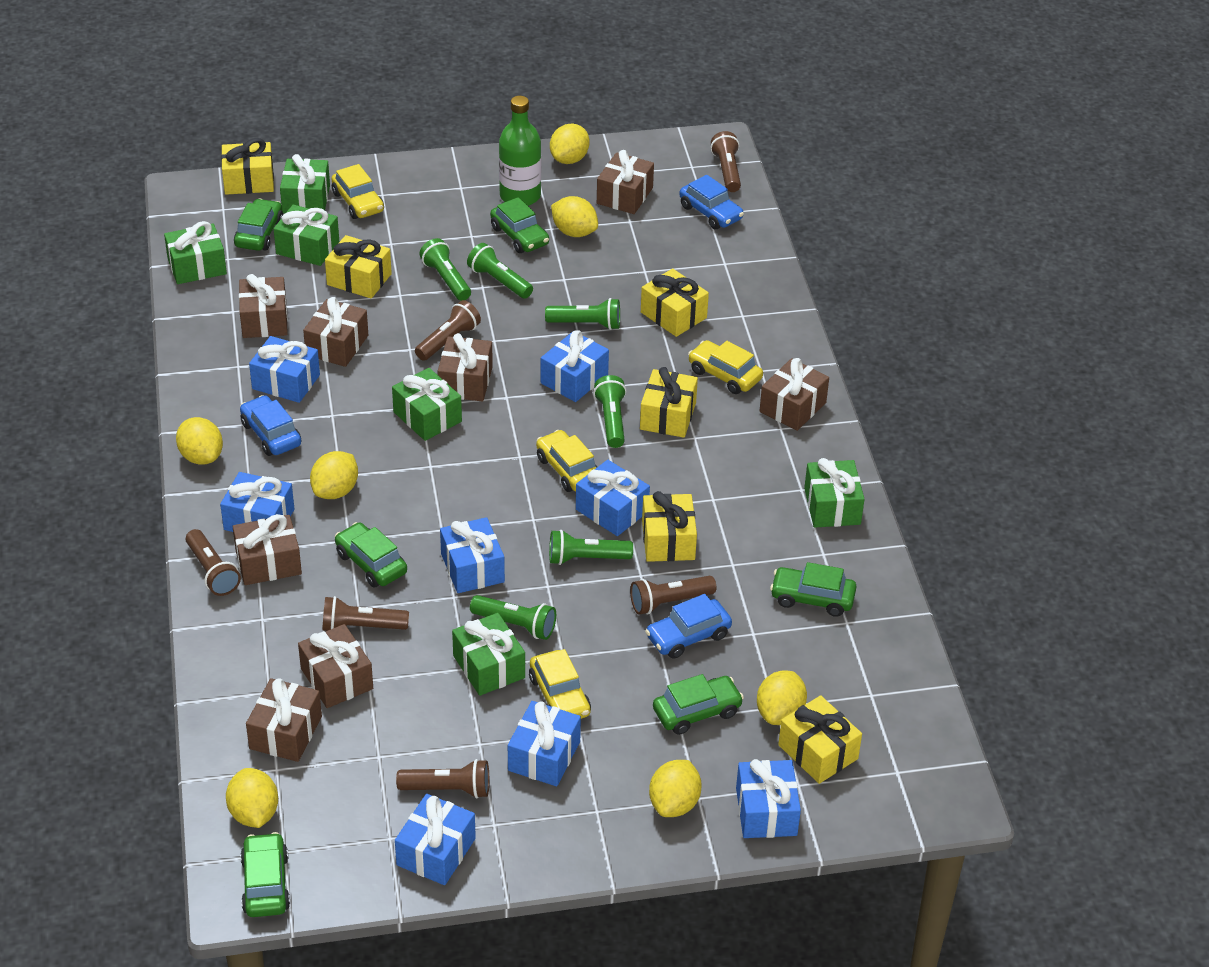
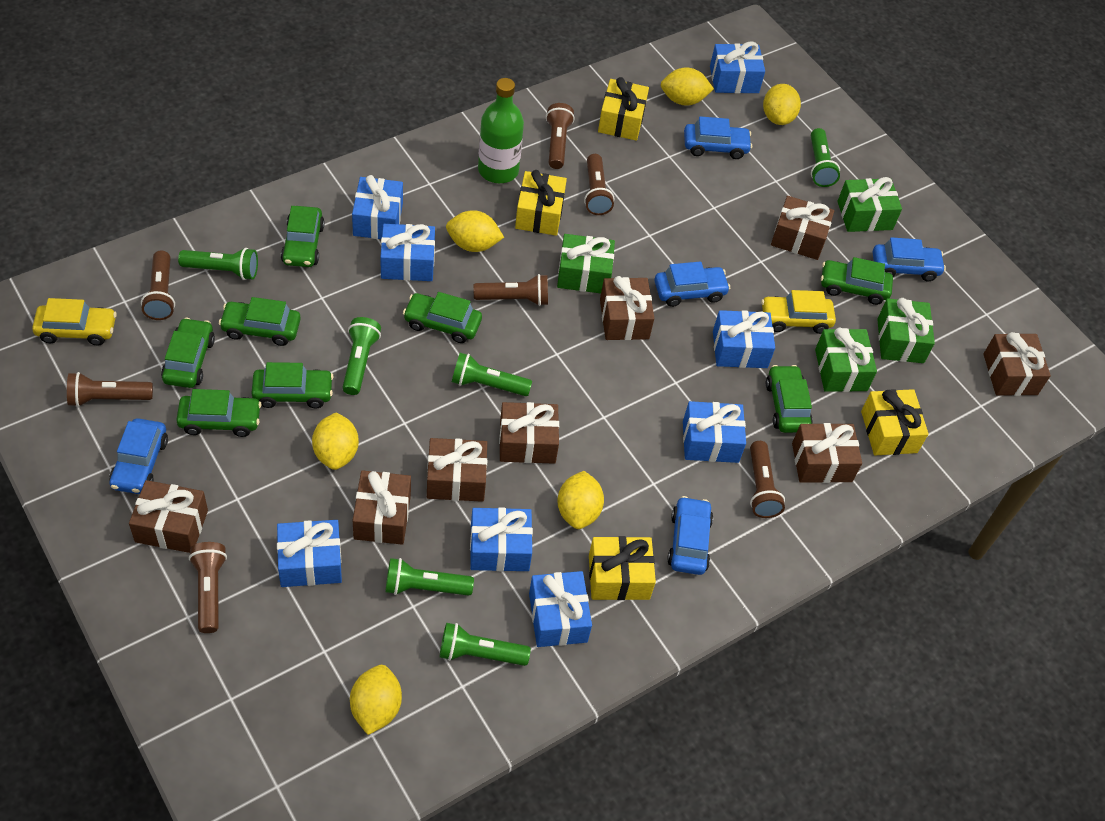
blue car: [240,395,301,456] [645,594,732,659] [679,175,744,229] = 3 -> [109,418,168,494] [654,261,730,307] [667,496,713,575] [684,116,752,159] [873,237,946,281] = 5
brown flashlight: [186,529,241,596] [322,596,409,631] [396,759,489,798] [415,300,481,361] [630,576,716,615] [710,131,741,192] = 6 -> [67,372,153,407] [141,250,175,320] [189,542,227,633] [473,274,548,306] [546,103,575,169] [584,154,614,215] [750,441,785,518] = 7
green car: [234,199,283,251] [240,832,290,917] [335,522,407,587] [490,197,549,253] [653,674,744,735] [770,562,856,617] = 6 -> [161,318,215,388] [176,389,261,437] [219,297,301,346] [252,362,334,409] [281,206,325,267] [403,292,482,343] [766,365,813,433] [821,257,893,305] = 8
green gift: [164,221,227,284] [274,204,339,266] [280,154,330,213] [392,368,462,441] [452,613,525,696] [804,458,864,528] = 6 -> [557,234,615,293] [815,328,877,392] [837,177,902,232] [877,298,935,363] = 4
yellow car: [331,164,384,219] [529,649,591,719] [536,430,597,492] [688,340,763,394] = 4 -> [32,298,117,346] [761,290,836,334] = 2
yellow gift: [221,138,274,195] [325,235,392,299] [640,367,698,438] [641,269,709,337] [642,491,697,562] [778,695,862,784] = 6 -> [515,170,567,236] [589,536,656,600] [598,77,649,141] [861,389,928,455] = 4
yellow lemon: [176,417,223,465] [226,768,278,828] [310,451,358,499] [550,123,590,164] [551,196,598,237] [649,760,701,817] [757,671,807,725] = 7 -> [312,413,359,470] [350,665,402,735] [446,210,504,252] [557,471,604,529] [660,68,714,106] [763,84,801,125] = 6

